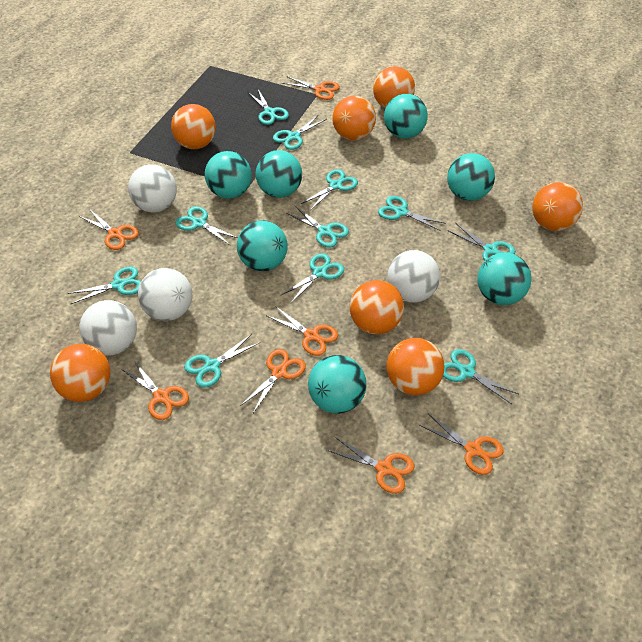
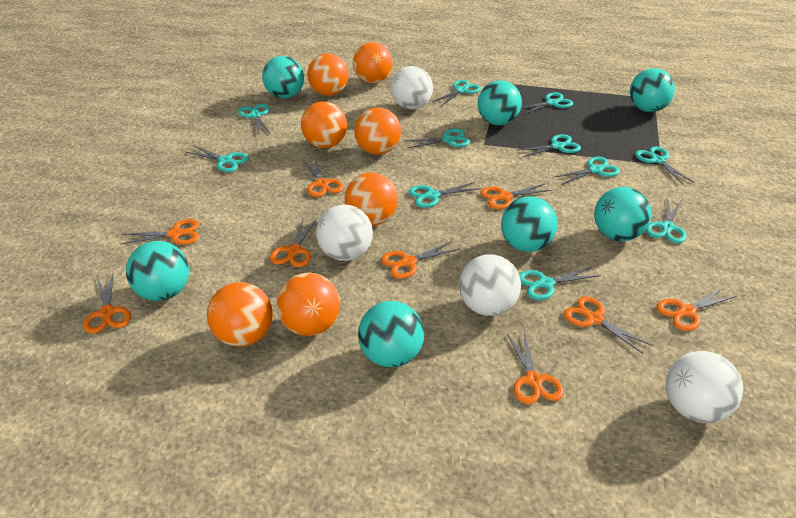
orange scissors: [79,209,139,250] [121,361,189,420] [240,349,306,413] [267,306,338,356] [282,76,340,100] [329,437,414,494] [419,414,504,475] = 7 -> [83,274,131,334] [121,219,199,245] [270,218,317,267] [303,158,344,197] [381,241,460,279] [480,183,552,209] [507,332,564,405] [564,296,652,354] [656,287,737,331] = 9

